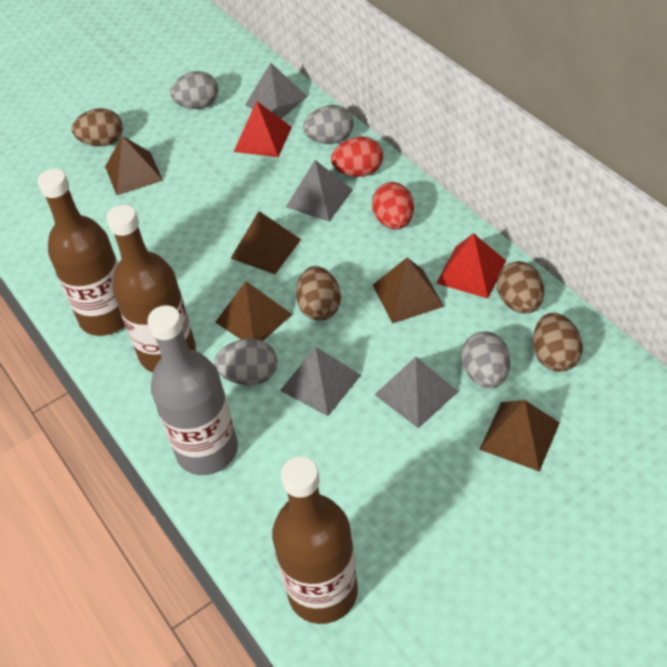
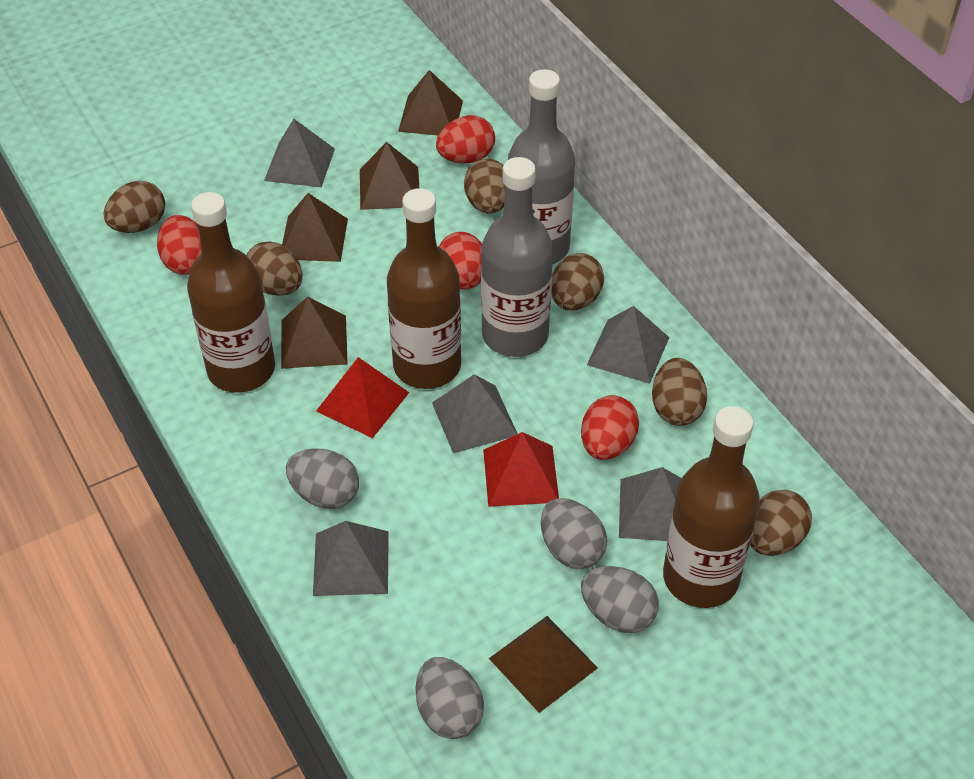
brown egg: [72,108,123,146] [296,266,341,321] [496,261,544,314] [533,313,583,372] = 4 -> [104,181,165,233] [246,241,303,296] [464,159,505,214] [551,253,604,311] [652,358,707,426] [750,490,812,556] = 6
grey bottle: [147,305,238,475] = 1 -> [481,157,553,357] [508,69,575,264] = 2
grey pyramid: [245,63,308,119] [280,346,361,416] [286,160,353,222] [374,357,459,428] = 4 -> [264,119,335,187] [313,521,389,596] [432,374,518,453] [587,306,669,384] [619,467,682,541] = 5
red egg: [331,137,383,177] [372,182,414,229] = 2 -> [157,215,202,275] [436,115,495,164] [439,232,482,290] [581,395,639,460] = 4

